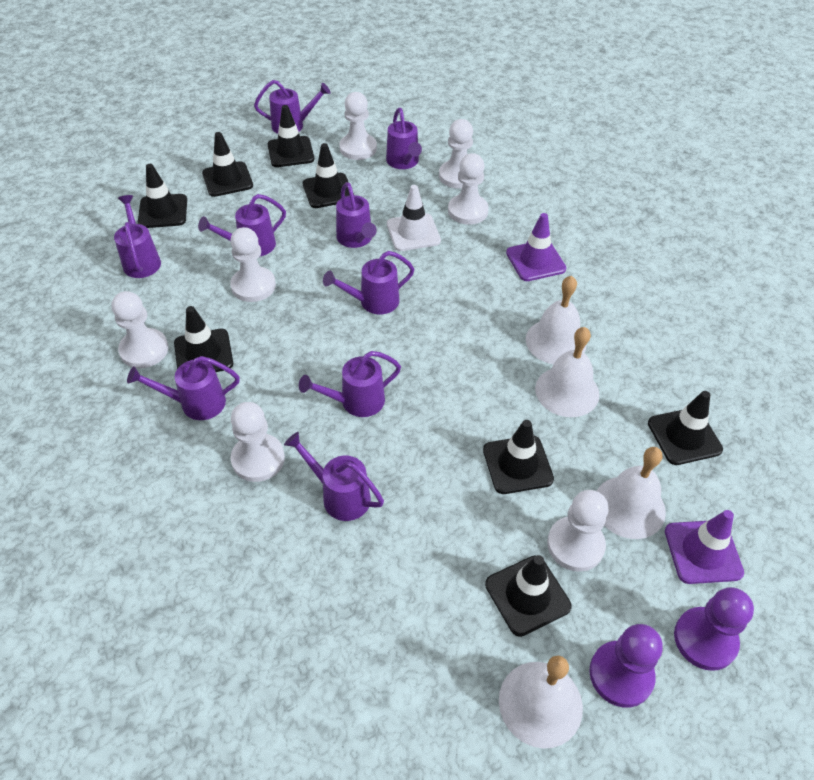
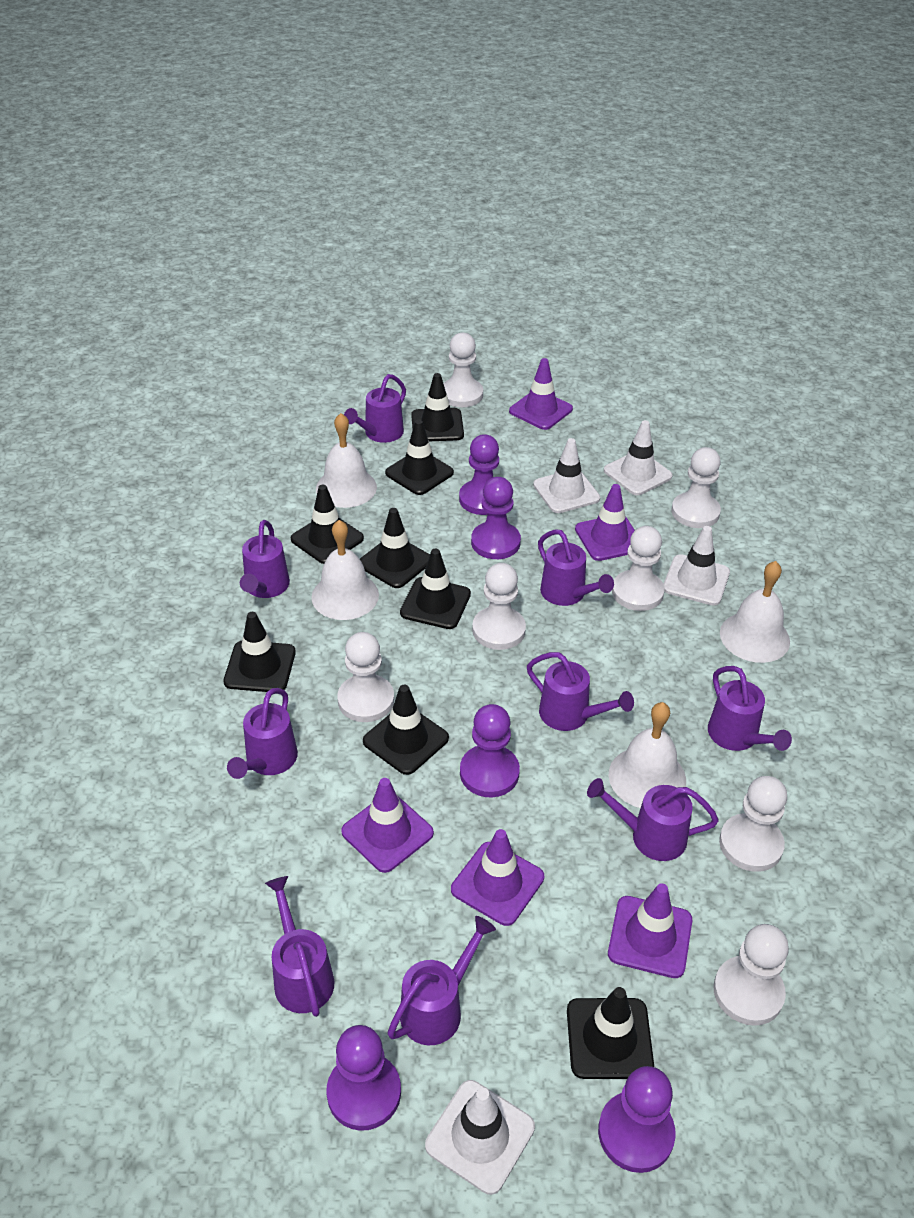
purple pawn: [589,624,663,708] [674,587,754,671] = 2 -> [326,1025,401,1131] [459,434,499,515] [460,704,520,797] [471,477,521,559] [598,1066,676,1173] = 5
purple traffic cone: [506,213,567,281] [665,510,744,584] = 2 -> [341,778,434,873] [451,829,544,926] [509,358,573,430] [575,484,635,561] [608,883,692,978] = 5
white traffic cone: [387,185,441,251] = 1 -> [425,1080,535,1195] [533,438,600,513] [604,420,673,495] [664,526,730,606] = 4

